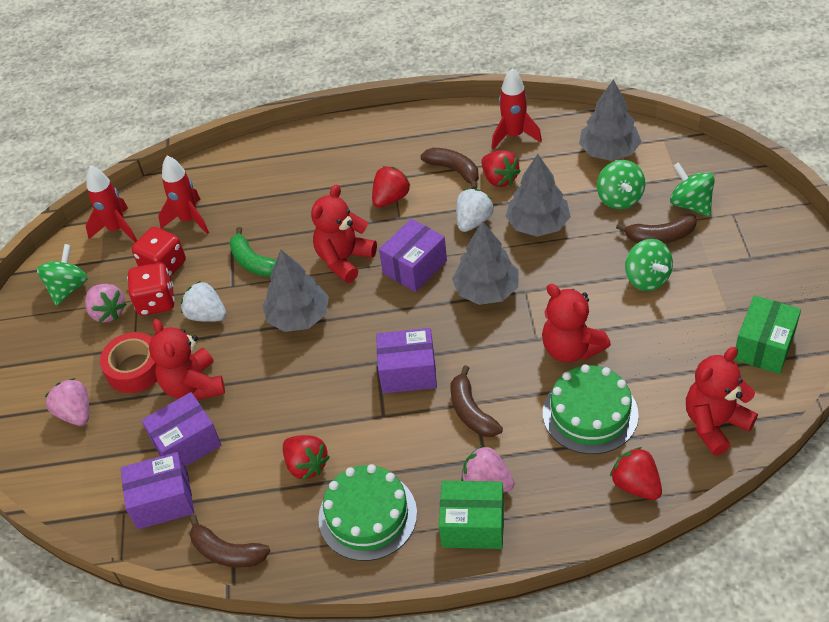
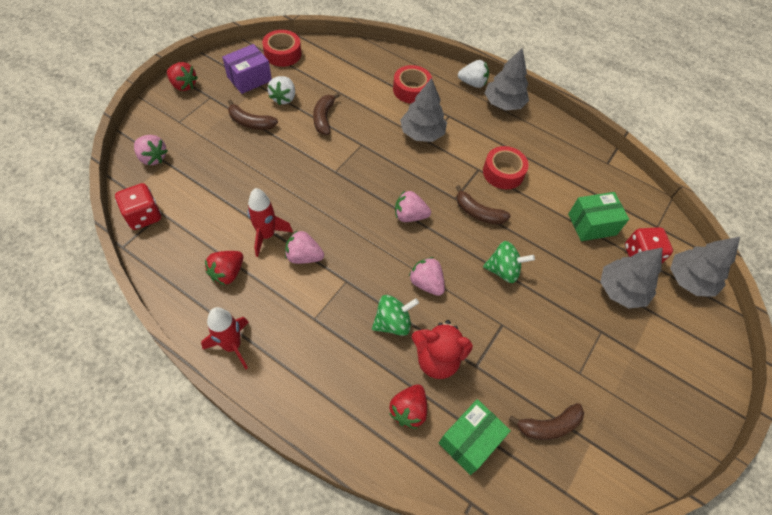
green banana: [229,227,276,277] = 1 -> none = 0
green cake: [318,464,417,561] [543,364,639,454] = 2 -> none = 0
green spinning top: [37,244,88,306] [597,160,645,209] [625,239,673,291] [670,162,715,216] = 4 -> [372,295,419,336] [483,241,535,283] = 2
pink strawberry: [45,378,89,426] [85,284,126,322] [461,445,515,492] = 3 -> [134,135,168,165] [285,230,324,264] [395,191,431,222] [409,257,445,296] = 4
purple box: [121,452,194,529] [141,392,221,467] [376,328,437,394] [379,219,447,292] = 4 -> [222,44,272,94] = 1
red rocket: [86,165,137,243] [158,156,209,234] [491,68,542,150] = 3 -> [201,307,249,369] [247,188,293,257] = 2
red strawberry: [283,435,330,480] [372,166,411,208] [481,150,521,187] [610,447,662,500] = 4 -> [167,62,198,91] [205,251,243,286] [389,384,427,429] = 3
red tape: [100,332,157,393] = 1 -> [262,30,301,67] [393,65,432,104] [483,146,529,189] = 3
red teddy bear: [149,319,225,400] [311,185,377,283] [542,284,611,362] [686,347,758,456] = 4 -> [411,320,473,379] = 1

